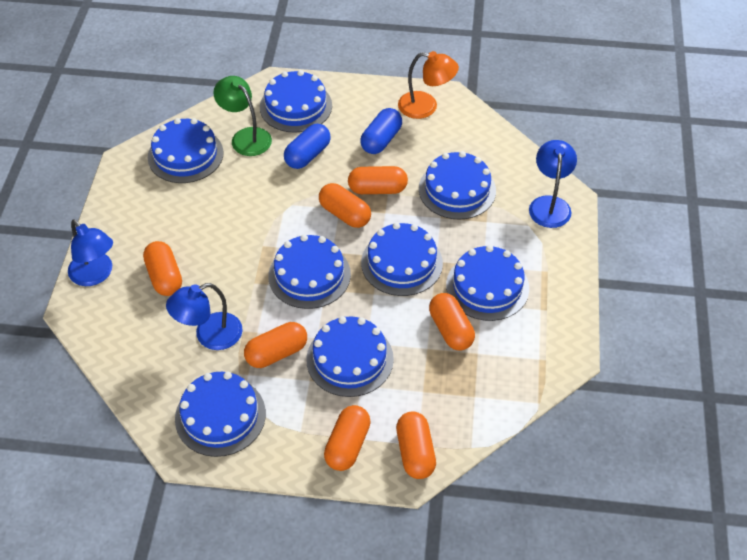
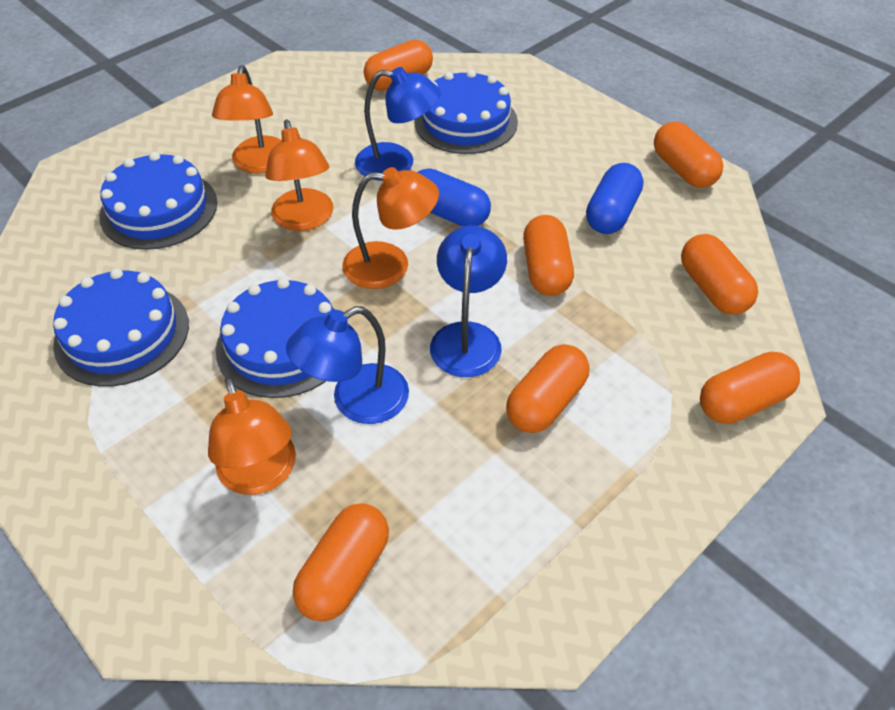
blue cake: [148,118,224,183] [175,371,266,457] [260,70,332,133] [268,234,351,309] [306,316,394,397] [361,222,443,296] [419,151,496,220] [446,245,529,321] = 8 -> [53,268,189,387] [99,152,217,250] [216,278,336,398] [415,70,518,154] = 4
green lamp: [213,76,272,156] = 1 -> none = 0
orange lamp: [398,51,459,119] = 1 -> [208,377,296,495] [212,65,282,174] [265,119,333,231] [342,167,439,289] = 4

